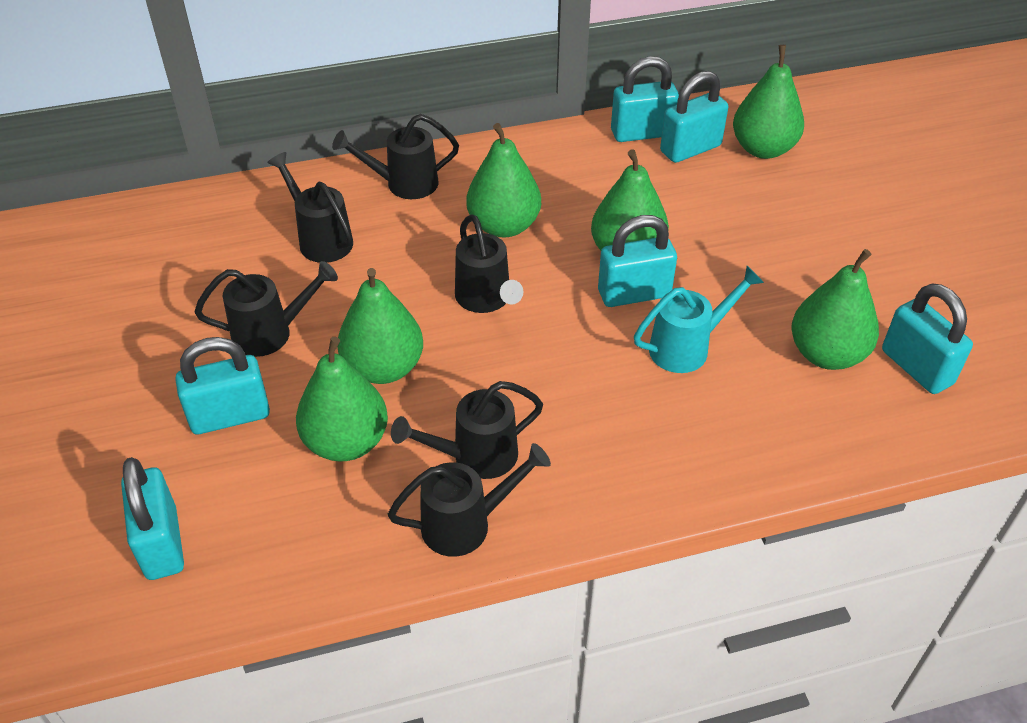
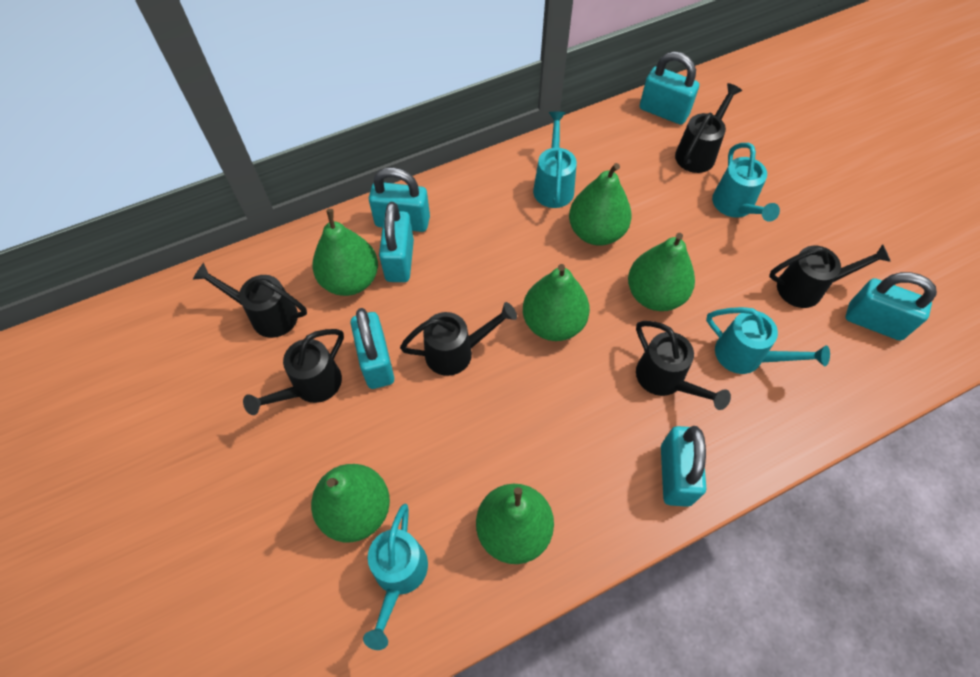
turquoise watering can: [634,266,764,373] = 1 -> [363,503,428,650] [533,112,577,208] [706,307,830,374] [712,143,780,222] = 4

